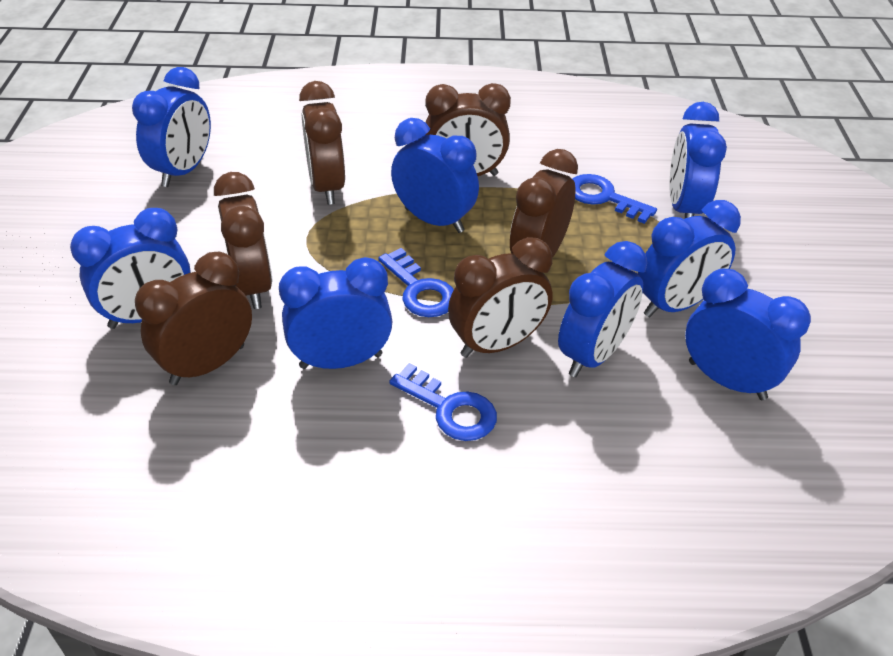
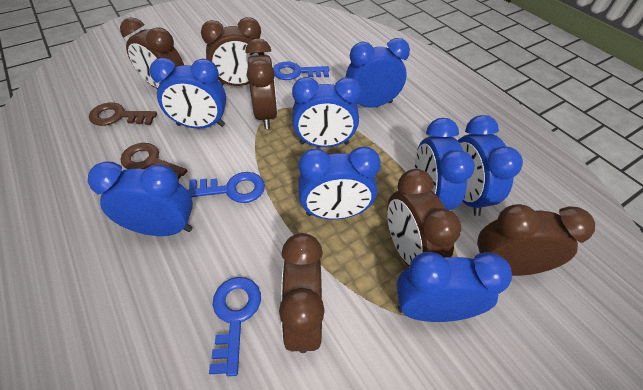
brown key: none = 0 -> [89,102,157,126] [120,143,187,179] = 2

